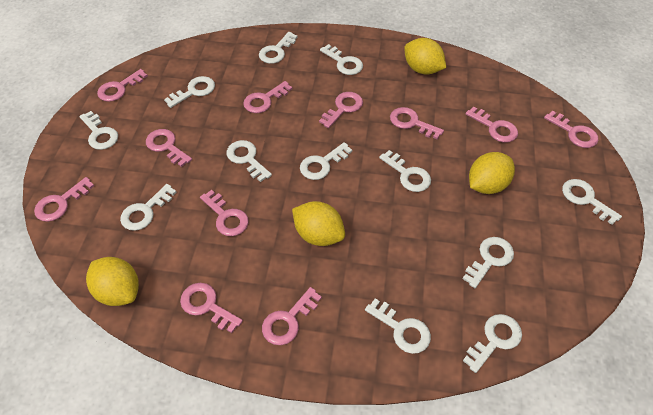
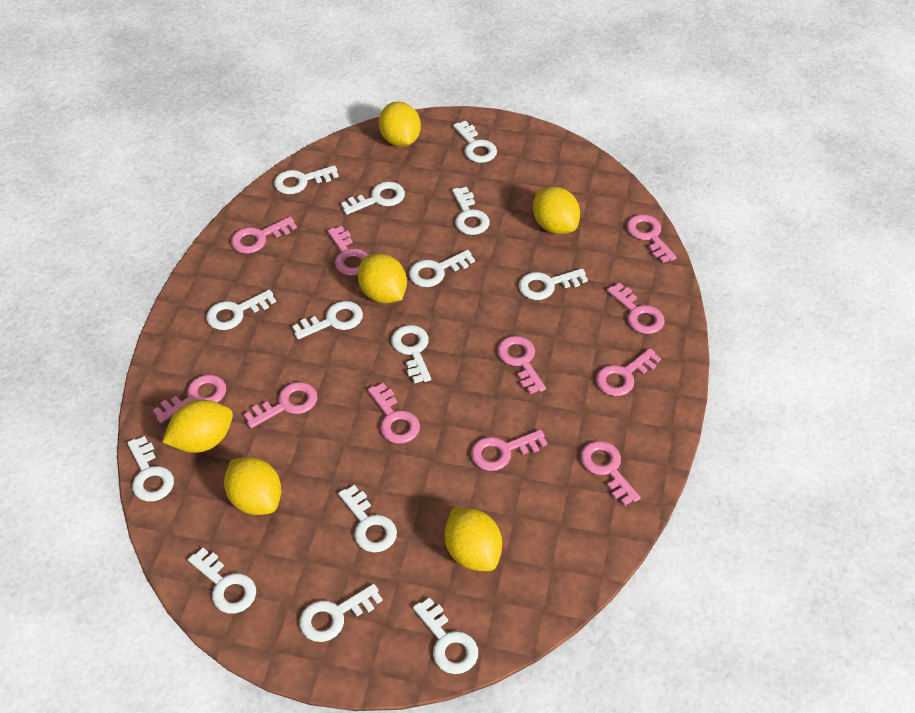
white key: [79,111,118,150] [120,184,176,231] [164,76,215,108] [226,140,272,182] [259,32,298,64] [300,142,352,180] [320,44,363,75] [365,298,431,354] [379,150,431,192] [463,237,514,288] [463,314,522,373] [562,179,622,225] = 12 -> [127,436,174,501] [188,548,256,613] [206,290,276,330] [274,165,339,194] [292,301,363,339] [300,584,383,642] [338,485,397,552] [341,182,405,215] [391,325,431,384] [409,250,475,287] [413,597,478,674] [452,187,489,235] [453,121,497,163] [519,269,588,300] = 14
yellow lemon: [86,257,139,306] [292,201,345,246] [404,38,446,74] [469,152,515,194] = 4 -> [163,400,233,453] [224,457,281,515] [358,254,407,304] [379,102,421,147] [445,508,502,571] [533,187,580,234] = 6

